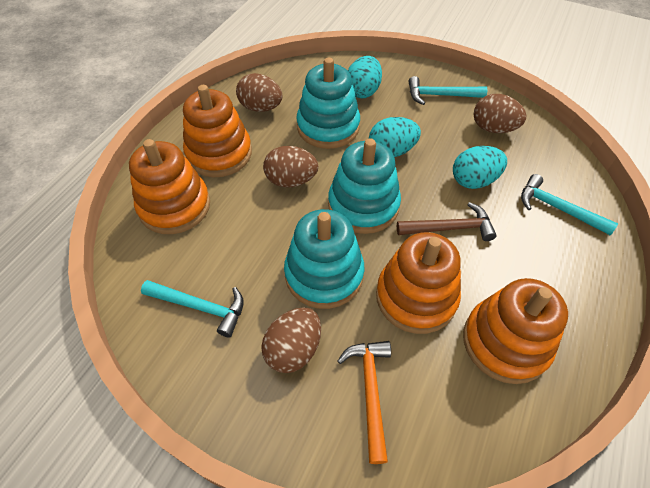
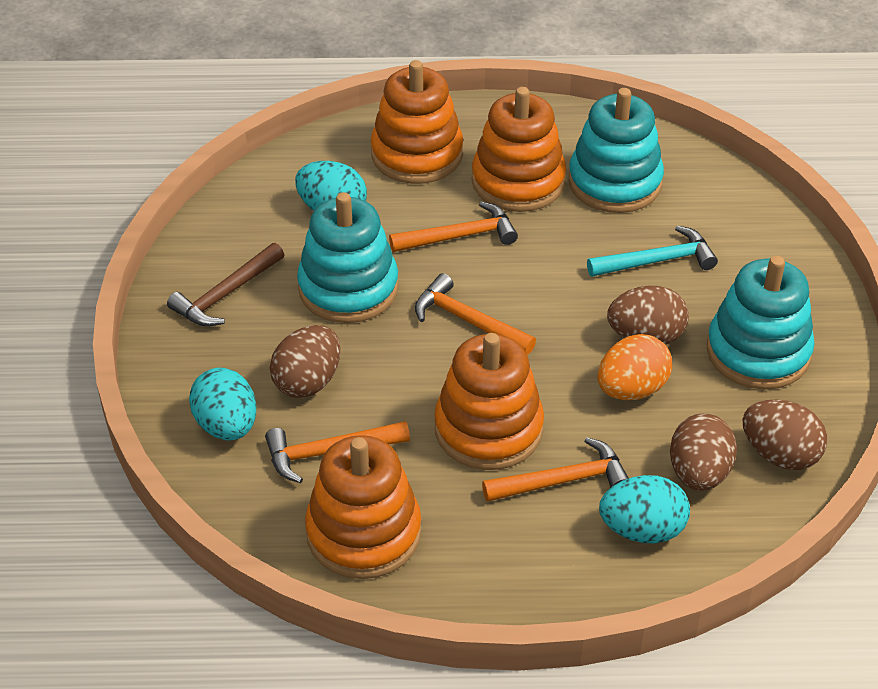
orange egg: none = 0 -> [597,334,672,400] = 1
orange hammer: [338,341,391,464] = 1 -> [265,421,410,483] [389,201,518,252] [415,273,536,355] [482,437,629,502] = 4
turquoise hammer: [141,280,244,337] [409,76,487,105] [521,174,618,235] = 3 -> [587,226,718,277] = 1

